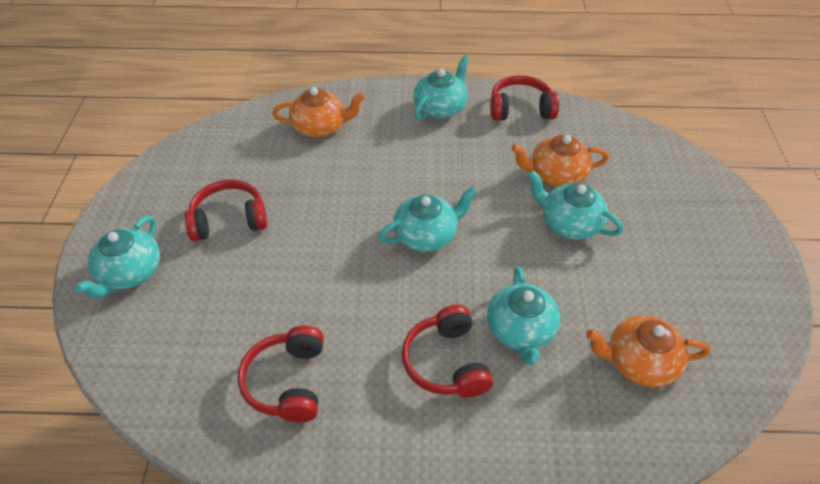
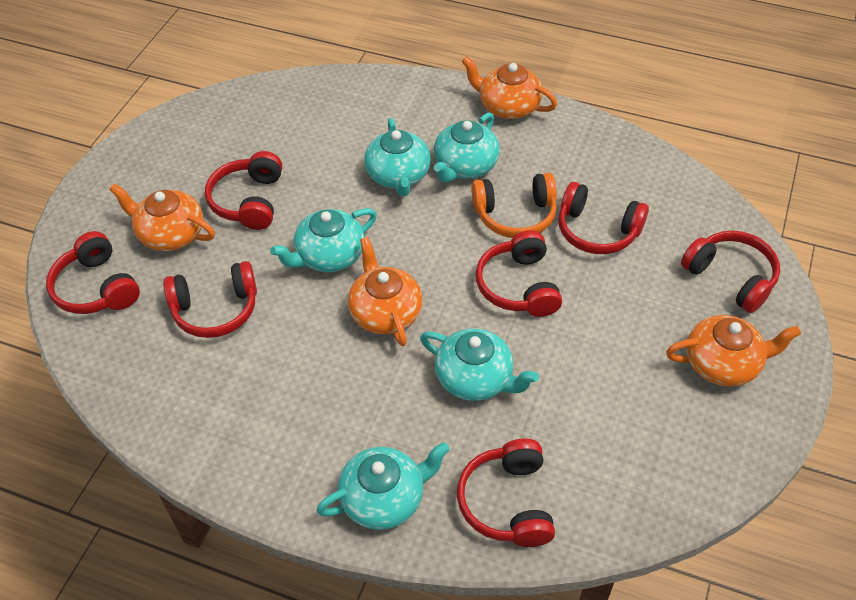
orange headphones: none = 0 -> [472,173,557,238] = 1
orange teapot: [272,87,365,137] [511,135,609,187] [586,316,710,387] = 3 -> [109,184,215,251] [348,237,422,346] [462,56,557,119] [666,315,801,387] = 4
red headphones: [185,179,268,241] [238,325,324,423] [402,305,493,398] [490,75,559,121] = 4 -> [46,231,140,314] [163,261,257,338] [205,151,282,230] [457,439,555,547] [476,230,562,317] [558,182,649,254] [681,231,780,313] = 7

